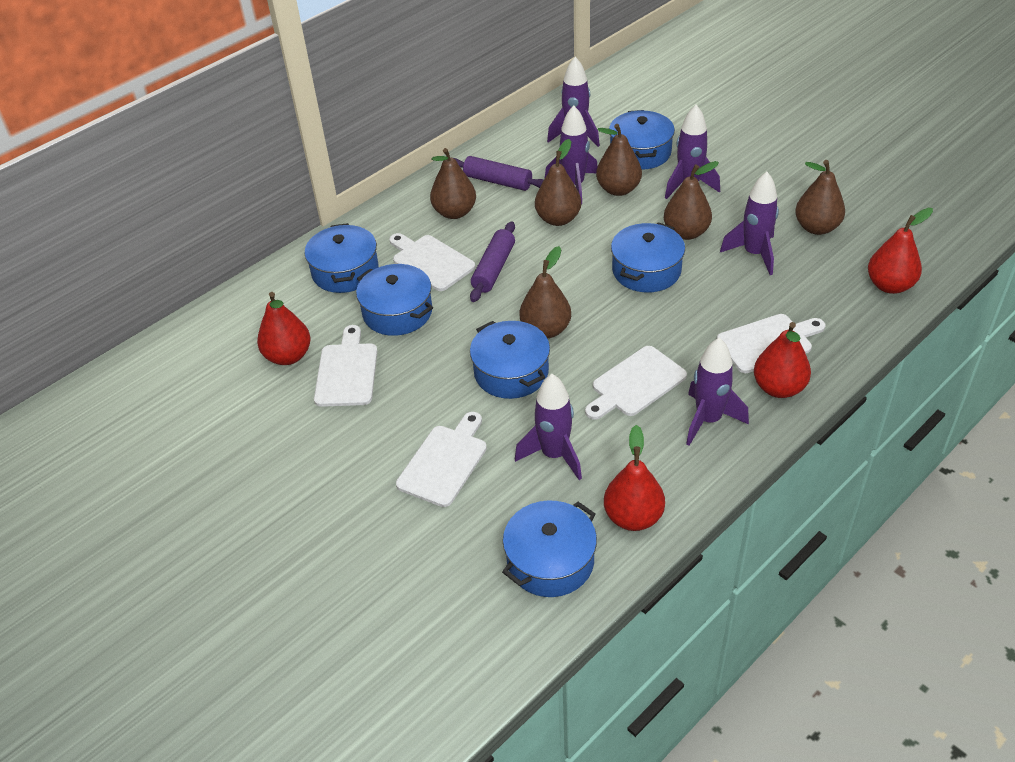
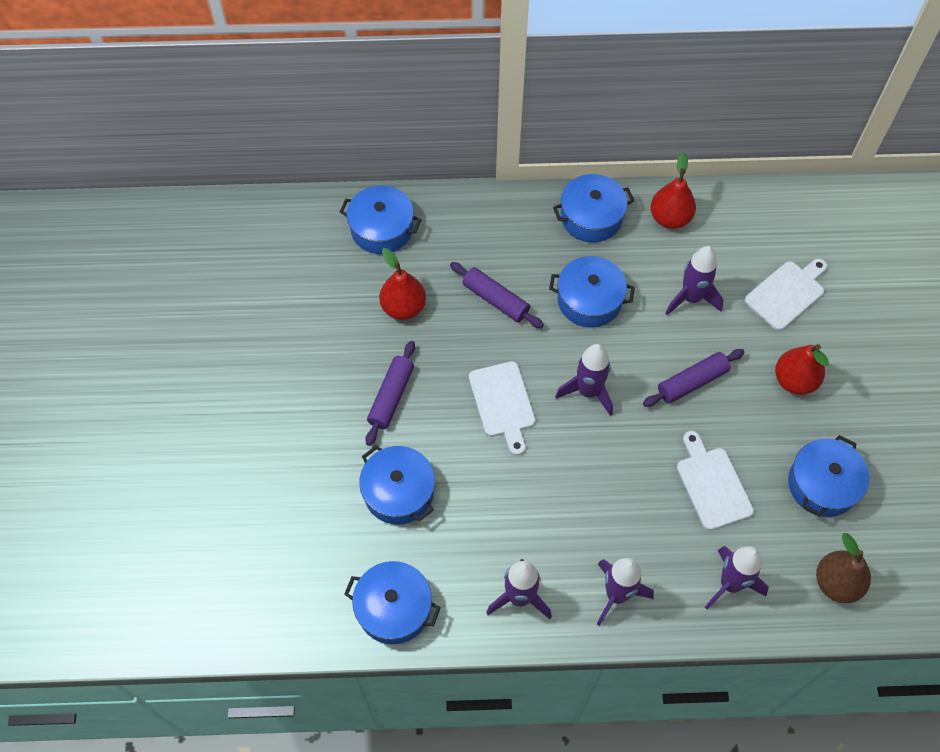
brown pear: [430,148,476,219] [520,246,571,339] [535,139,581,226] [596,124,642,196] [664,161,719,240] [795,160,845,235] = 6 -> [816,533,871,603] = 1
purple rocket: [515,374,582,480] [545,105,598,205] [547,57,600,147] [665,105,720,199] [686,337,749,446] [720,172,779,275] = 6 -> [486,559,552,619] [555,344,613,416] [597,558,654,626] [665,246,724,315] [705,546,769,610] = 5
purple rolling pin: [454,156,544,191] [470,221,515,302] = 2 -> [365,341,415,446] [450,262,544,328] [643,349,745,407] = 3
red pear: [257,292,310,365] [604,425,665,531] [754,322,811,398] [868,208,933,294] = 4 -> [379,248,426,320] [651,152,696,229] [775,344,829,395] = 3
white cutting board: [314,325,377,407] [389,233,475,291] [396,412,487,507] [585,346,687,420] [717,314,825,373] = 5 -> [469,361,535,456] [677,431,754,530] [745,259,827,330] = 3

